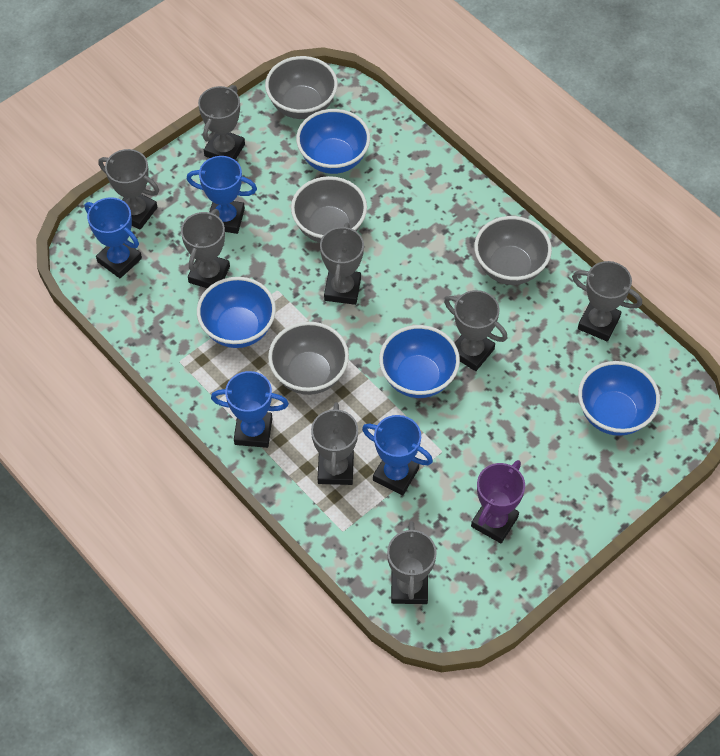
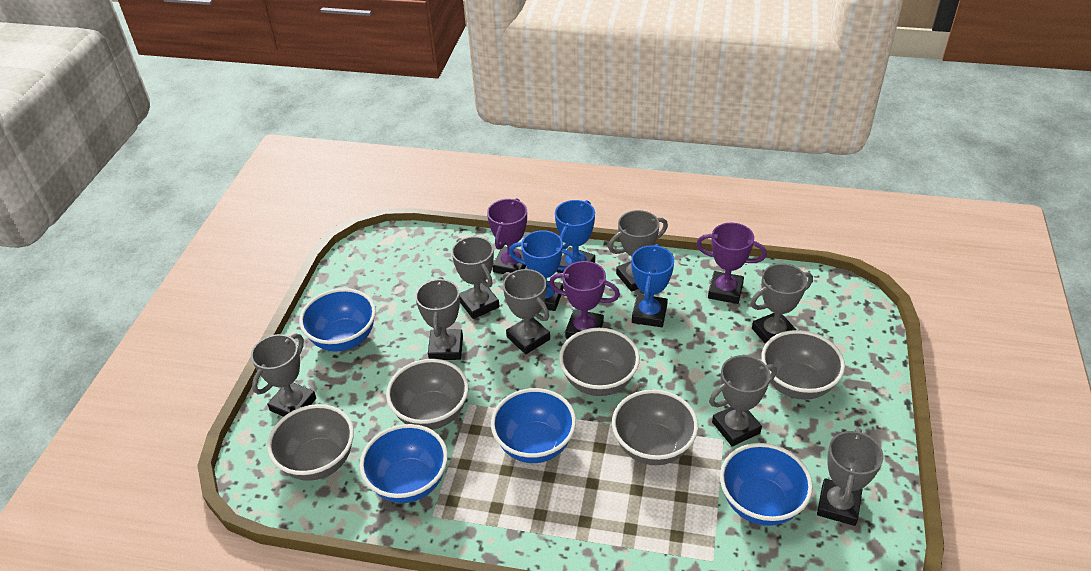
blue trophy: [85,197,142,278] [187,156,257,234] [211,371,289,448] [362,415,433,495] = 4 -> [509,230,577,311] [555,200,595,273] [631,244,674,327] = 3
grey bowl: [265,56,338,119] [268,322,349,395] [291,176,367,243] [474,216,552,285] = 4 -> [267,404,354,481] [386,359,469,430] [559,328,640,396] [612,389,698,465] [761,330,845,400] = 5
purple trophy: [471,460,525,543] = 1 -> [487,198,527,274] [549,261,620,339] [696,223,767,304] = 3

